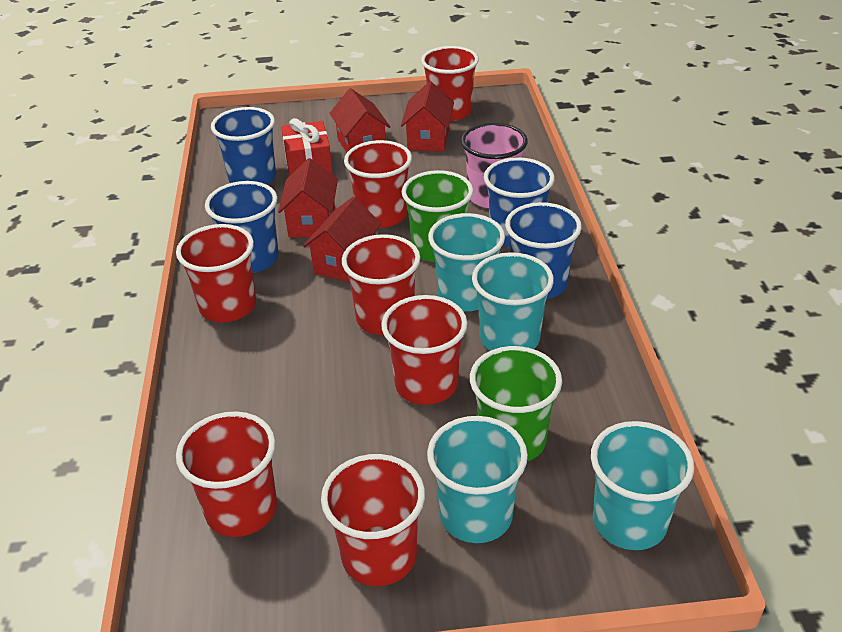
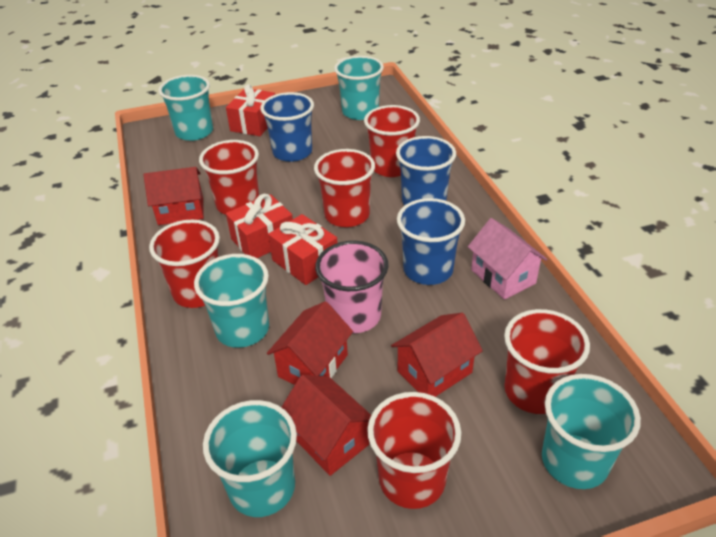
blue cup: [205,181,279,273] [211,107,276,185] [484,157,555,248] [505,202,582,299] = 4 -> [260,92,314,162] [396,136,456,205] [397,198,465,285] = 3
green cup: [402,170,473,262] [470,346,562,461] = 2 -> none = 0
pink house: none = 0 -> [468,218,547,300] = 1
red cup: [176,224,256,322] [176,411,277,537] [321,454,425,586] [342,234,420,335] [344,140,412,228] [381,295,467,405] [421,46,479,121] = 7 -> [149,220,220,308] [199,140,259,215] [314,149,375,227] [364,105,420,177] [367,392,461,509] [504,309,590,414] = 6
red gift: [281,118,333,176] = 1 -> [226,84,275,136] [226,194,293,258] [268,214,338,285] = 3
turquoise cup: [427,416,528,543] [428,213,505,311] [472,252,554,351] [591,421,694,550] = 4 -> [159,75,213,141] [194,254,269,348] [203,400,297,517] [334,56,384,120] [542,374,641,489] = 5

